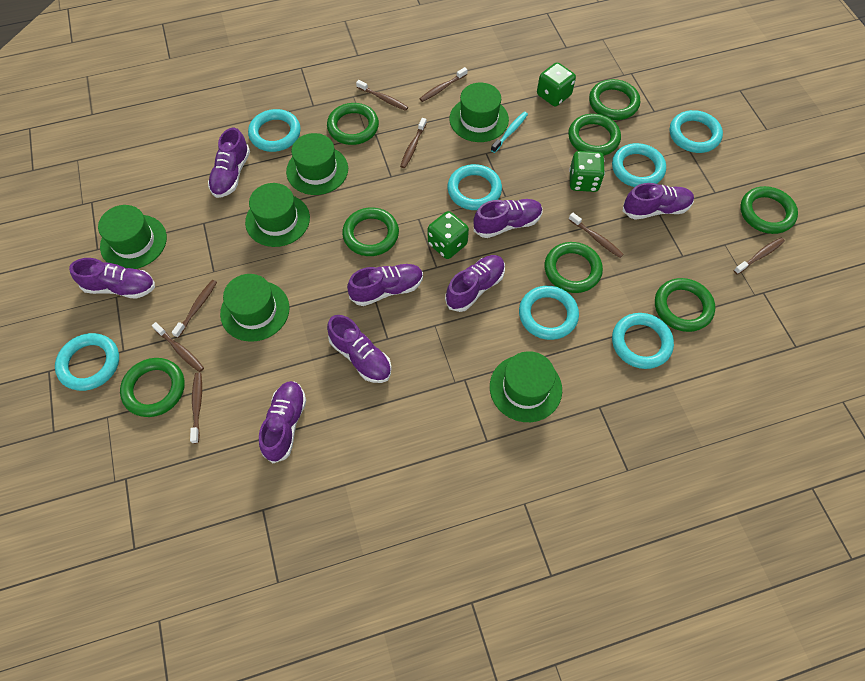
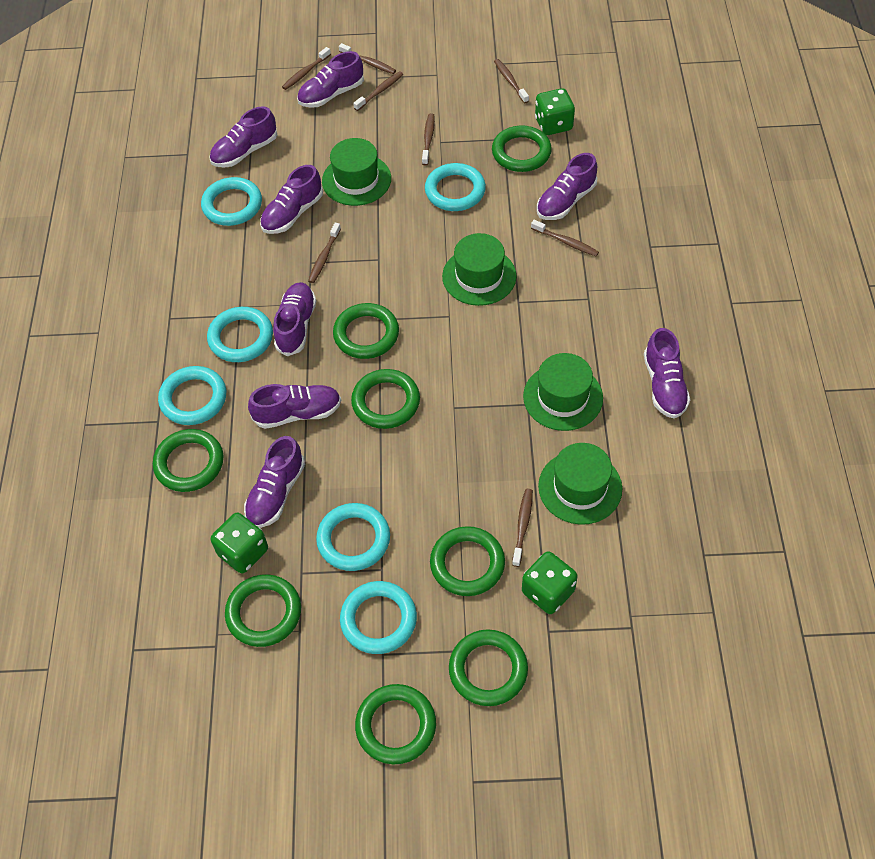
green hat: [98,205,167,269] [220,274,289,342] [245,183,310,247] [286,133,348,195] [449,83,509,142] [490,351,562,422] = 6 -> [322,138,391,206] [442,233,517,306] [523,353,603,431] [538,443,622,525] = 4
turquoise ring: [55,333,119,391] [248,109,301,152] [447,164,502,210] [519,286,579,340] [612,143,666,187] [612,313,674,369] [670,110,723,153] = 7 -> [158,366,226,425] [201,177,262,226] [207,307,273,362] [316,503,390,571] [340,581,417,654] [425,163,486,211] = 6
turquoise toothbrush: [491,112,528,153] = 1 -> none = 0

